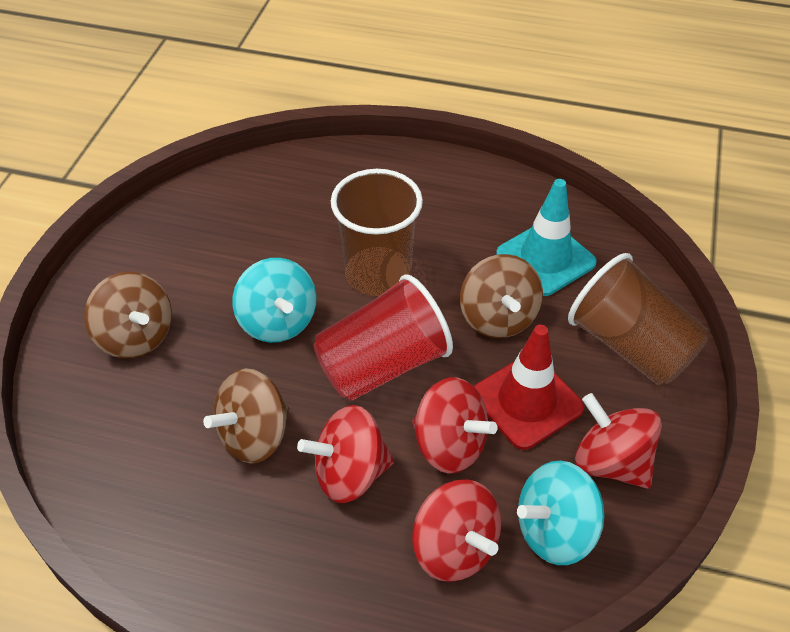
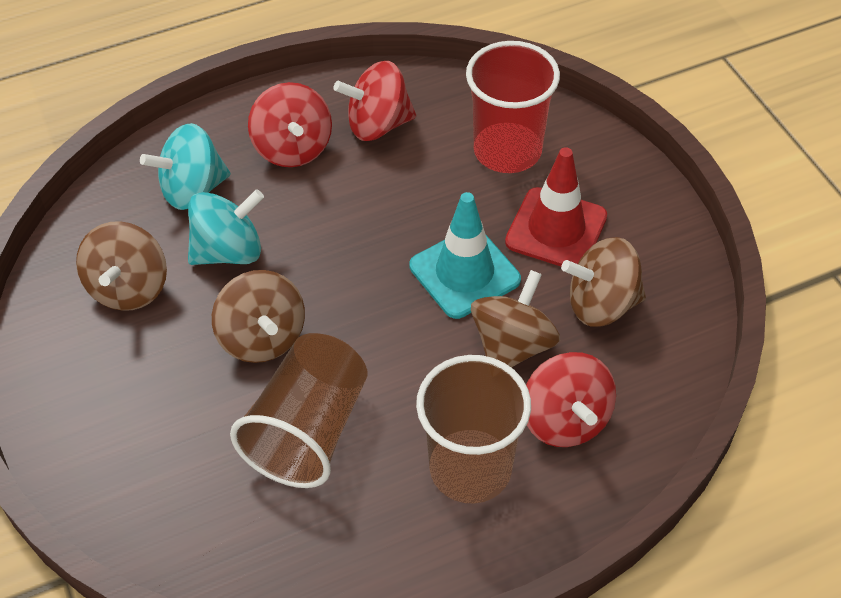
brown spinning top: [84,272,172,358] [203,368,290,463] [460,254,543,338] = 3 -> [76,221,167,311] [212,270,305,363] [471,270,560,368] [561,237,646,327] = 4
red spinning top: [297,405,394,503] [412,377,498,473] [412,480,501,582] [575,393,662,489] = 4 -> [248,82,332,167] [334,61,416,141] [526,352,616,447] = 3

